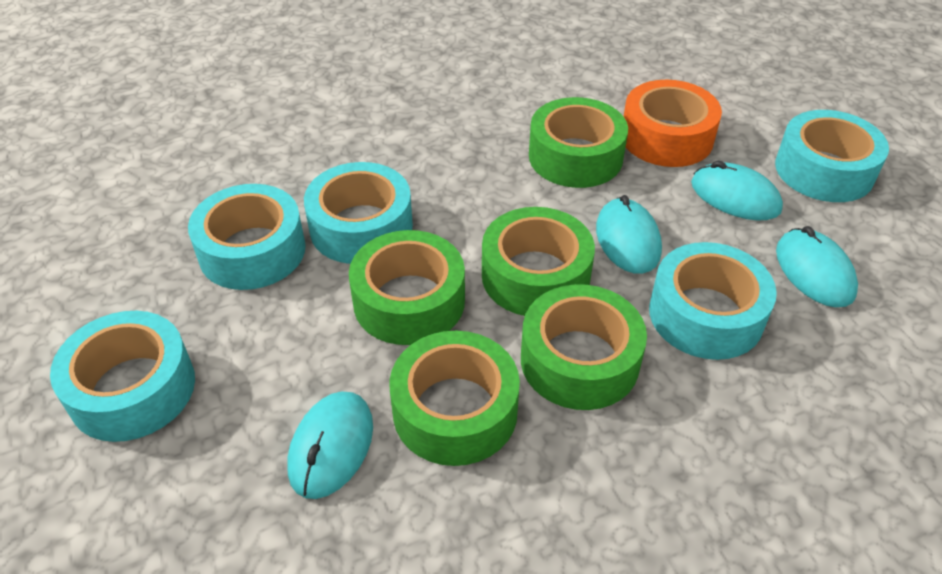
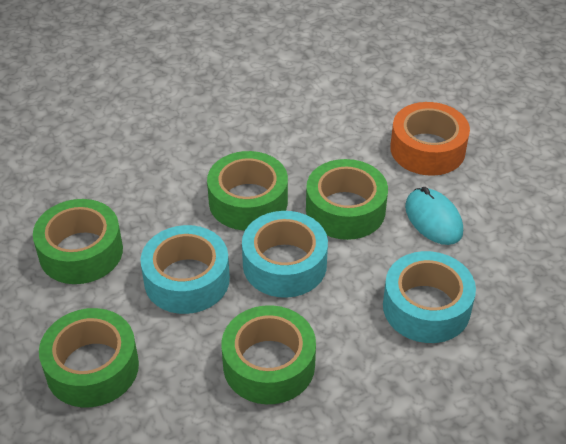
turquoise mouse: [288,391,373,499] [596,195,662,274] [691,161,783,221] [776,226,858,307] = 4 -> [405,187,463,245] = 1
turquoise tape: [50,311,195,442] [188,184,306,290] [304,162,413,264] [649,242,777,360] [775,110,889,202] = 5 -> [140,225,230,314] [242,211,328,298] [383,251,476,343] = 3

